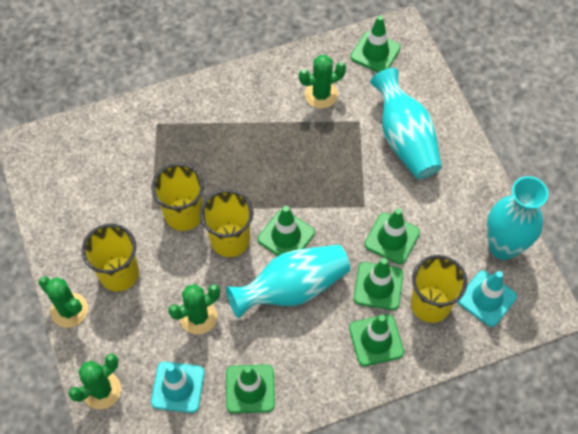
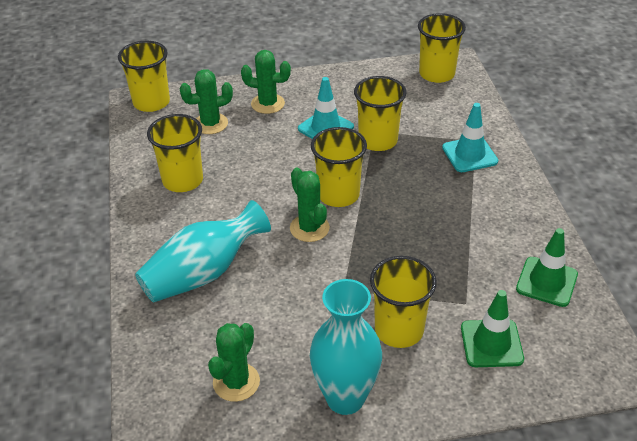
green traffic cone: [226,365,275,413] [258,206,315,256] [349,314,404,366] [351,15,401,72] [354,258,403,310] [364,208,420,264] = 6 -> [461,290,524,367] [516,228,578,307] = 2
turquoise vase: [226,245,350,318] [370,68,442,179] [487,176,548,260] = 3 -> [135,200,271,302] [310,279,382,415] = 2
yellow cup: [82,224,139,292] [151,163,204,231] [200,189,254,257] [411,255,467,323] = 4 -> [118,41,170,112] [147,114,203,192] [311,127,367,207] [354,76,406,151] [370,256,437,348] [418,13,466,83] = 6

